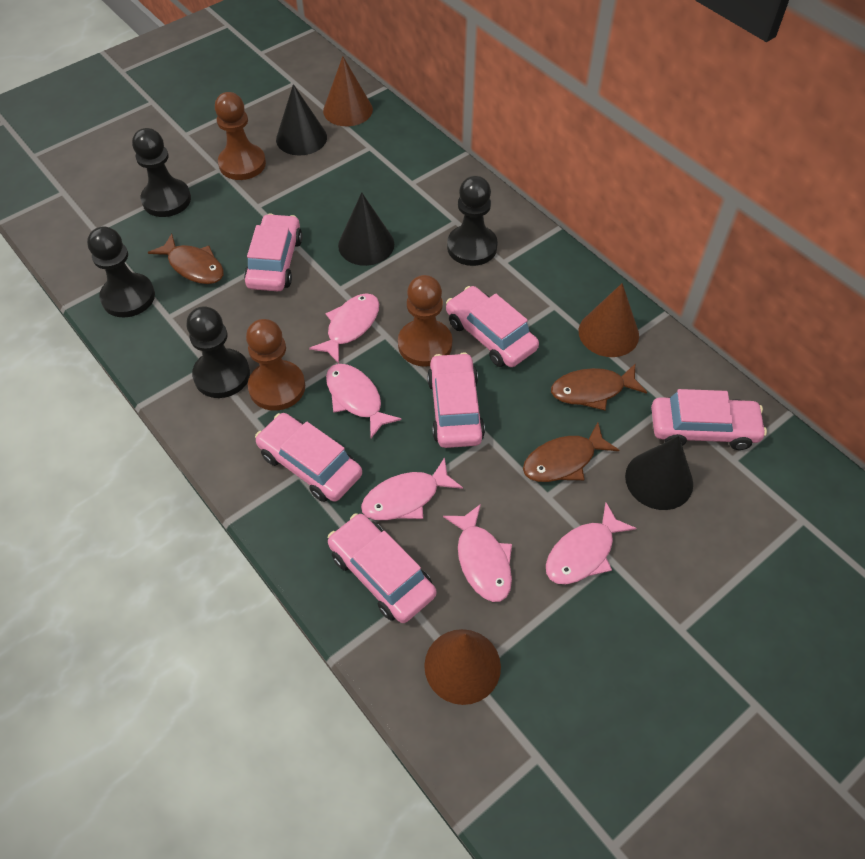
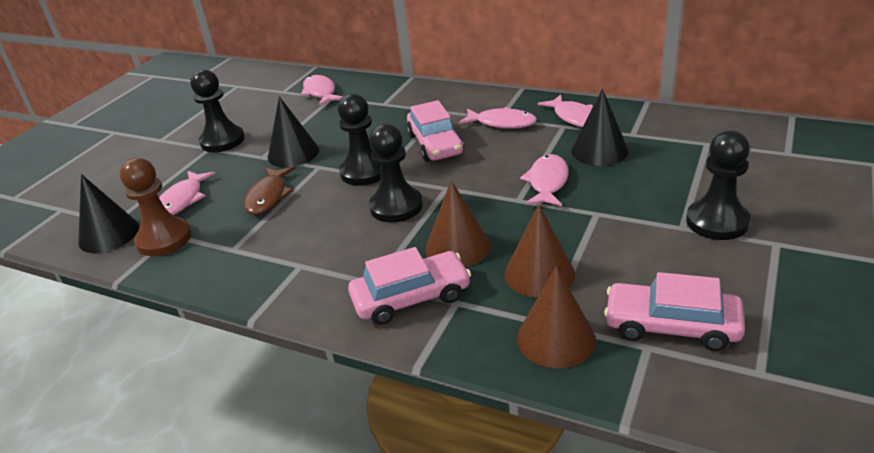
brown fish: [148,233,224,284] [523,422,619,482] [551,364,647,411] = 3 -> [244,167,295,215] = 1
brown pawn: [215,92,266,180] [246,319,305,411] [398,275,452,367] = 3 -> [120,158,192,256] = 1
pink car: [244,214,302,291] [255,413,362,502] [328,513,436,623] [427,352,485,448] [446,286,539,367] [651,389,767,450] = 6 -> [348,247,471,325] [406,100,464,162] [604,272,745,351] = 3

